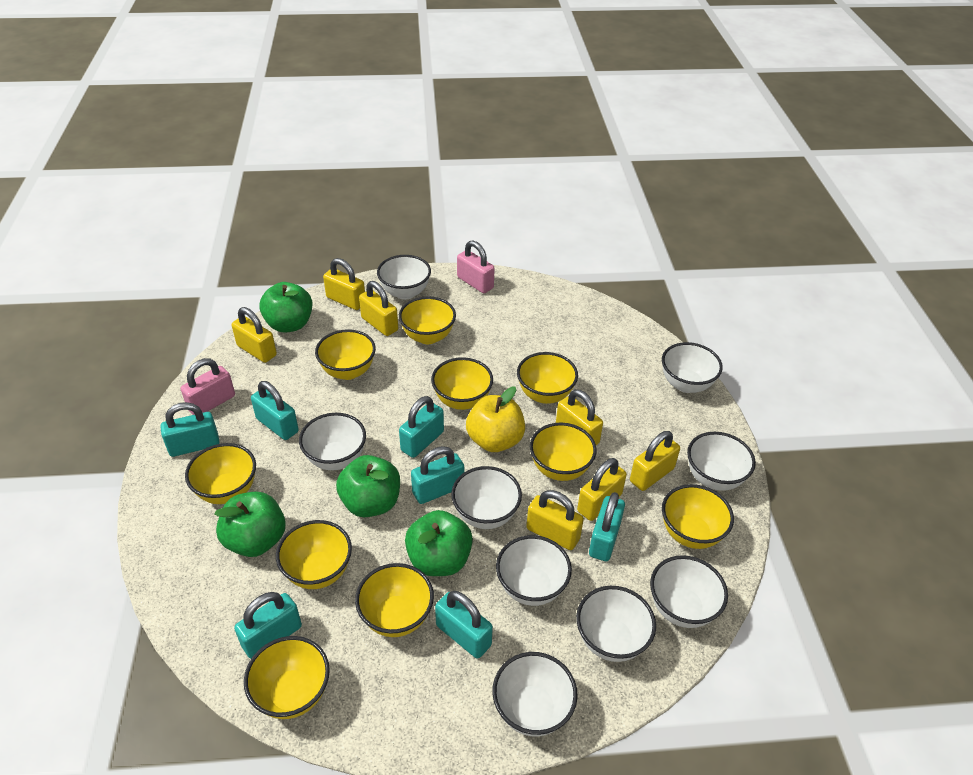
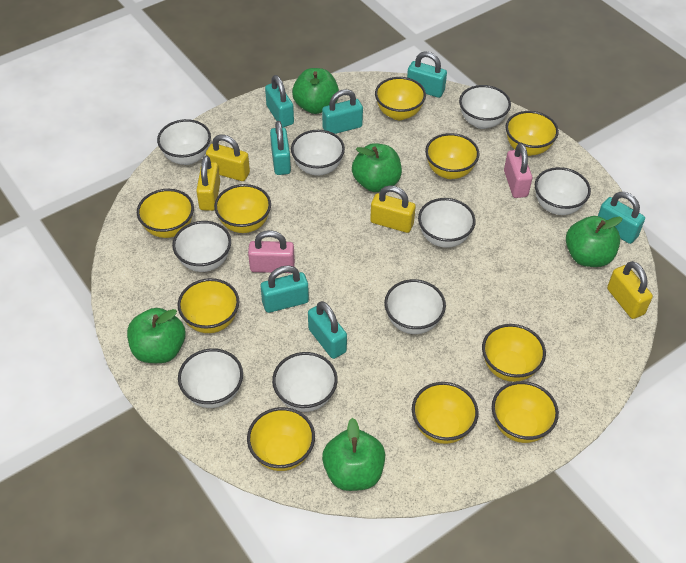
green apple: [214,492,286,557] [259,282,313,333] [336,455,400,517] [405,510,473,576] = 4 -> [127,308,186,363] [292,68,339,114] [322,418,385,491] [352,143,402,192] [566,216,622,267] = 5
yellow apple: [466,386,525,452] = 1 -> none = 0
yellow padlock: [232,307,277,363] [323,258,365,310] [359,281,398,336] [526,490,584,550] [556,389,603,445] [577,458,627,521] [630,431,680,491] = 7 -> [196,155,220,211] [206,134,250,181] [370,185,416,233] [607,261,653,319] = 4

